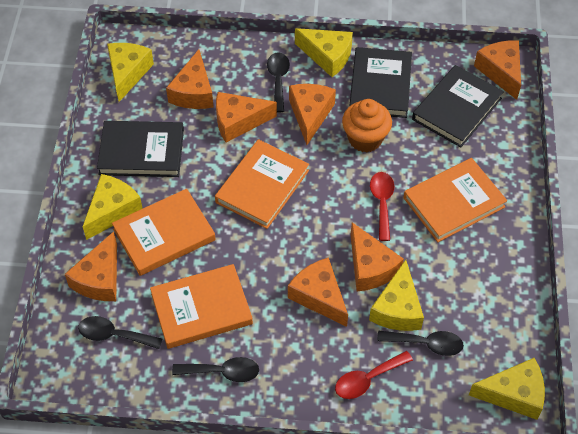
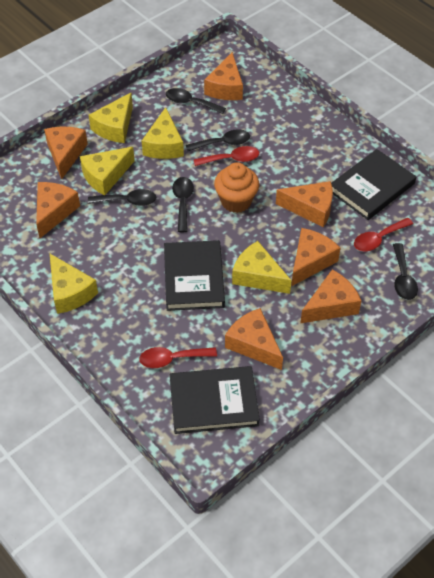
black spoon: [78,316,162,349] [172,357,259,382] [267,52,290,113] [377,331,464,356] = 4 -> [88,189,156,206] [166,88,226,114] [172,177,194,232] [186,129,250,151] [393,243,418,300] = 5
orange book: [112,189,216,276] [150,264,253,349] [215,139,309,229] [404,158,507,242] = 4 -> none = 0
red spoon: [335,351,413,399] [370,172,394,241] = 2 -> [139,347,217,368] [193,146,259,166] [354,218,413,251] = 3

